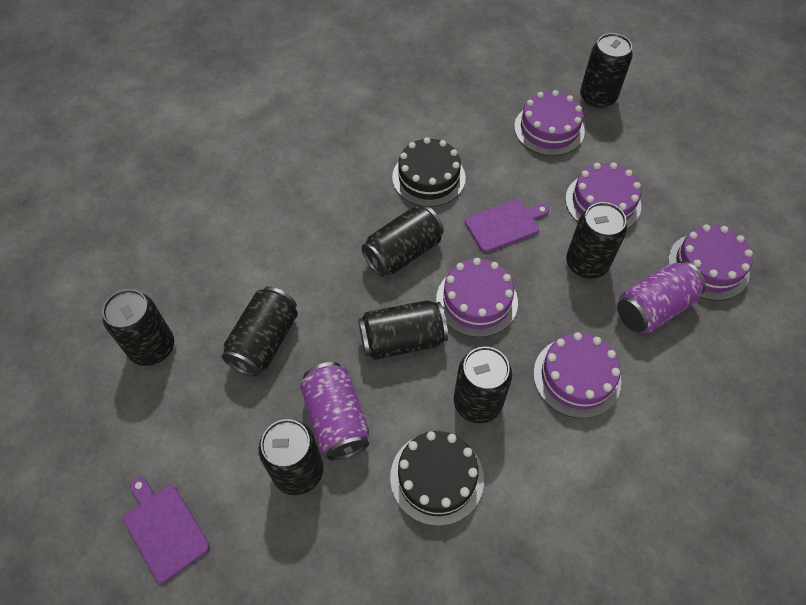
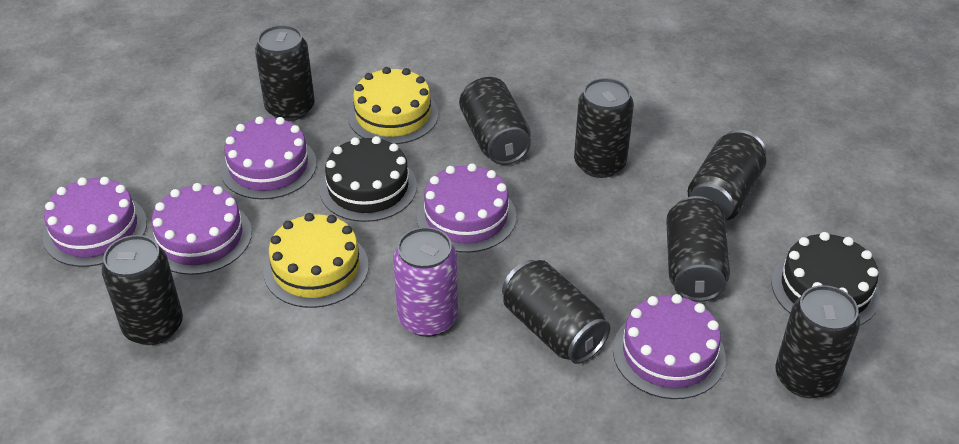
purple can: [300,362,369,461] [617,261,706,333] = 2 -> [393,227,458,337] = 1
purple cutting board: [123,477,210,583] [465,199,549,253] = 2 -> none = 0
yellow cake: none = 0 -> [264,213,369,308] [348,67,439,144] = 2

